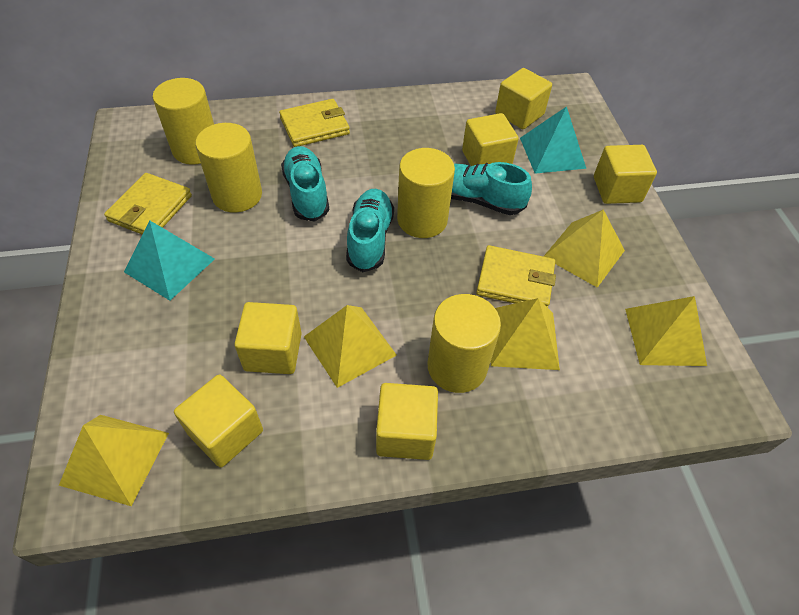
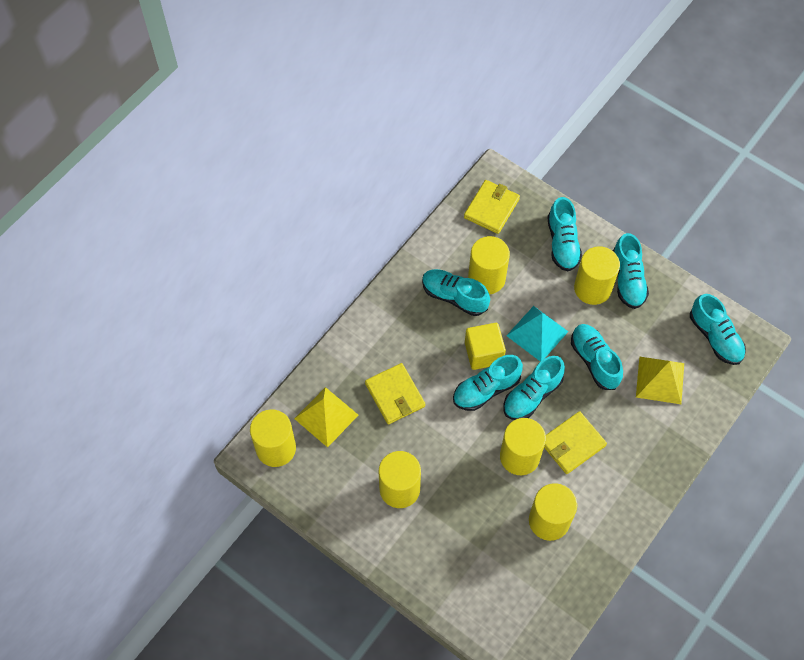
turquoise pyramid: [124,220,215,301] [520,106,586,174] = 2 -> [506,306,568,362] = 1
turquoise shoe: [281,146,329,222] [346,189,394,272] [451,162,532,215] = 3 -> [422,269,490,316] [453,355,523,411] [504,356,565,420] [547,197,582,271] [571,324,623,390] [613,233,649,309] [690,294,746,365] = 7
yellow cube: [174,375,263,467] [234,302,302,374] [376,383,438,460] [462,113,519,166] [495,68,552,129] [594,145,657,204] = 6 -> [465,323,506,370] = 1
yellow cylinder: [153,78,214,165] [195,123,262,213] [397,148,455,238] [428,294,501,393] = 4 -> [250,409,296,467] [379,451,421,508] [468,236,510,295] [500,418,546,475] [529,483,577,541] [574,246,620,305] = 6
yellow pyramid: [59,415,169,506] [304,305,397,388] [491,298,560,370] [543,209,625,288] [625,296,707,366] = 5 -> [294,387,359,447] [636,357,684,404] = 2

